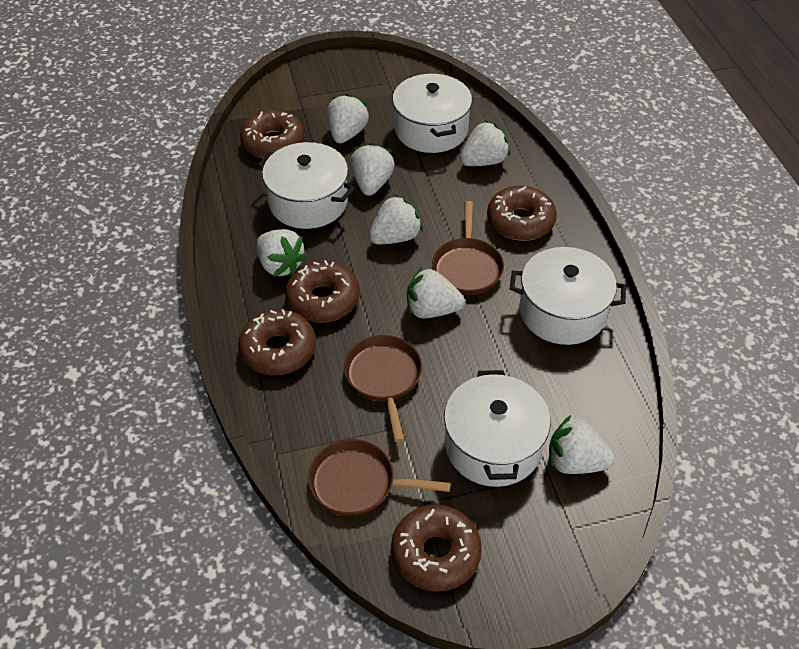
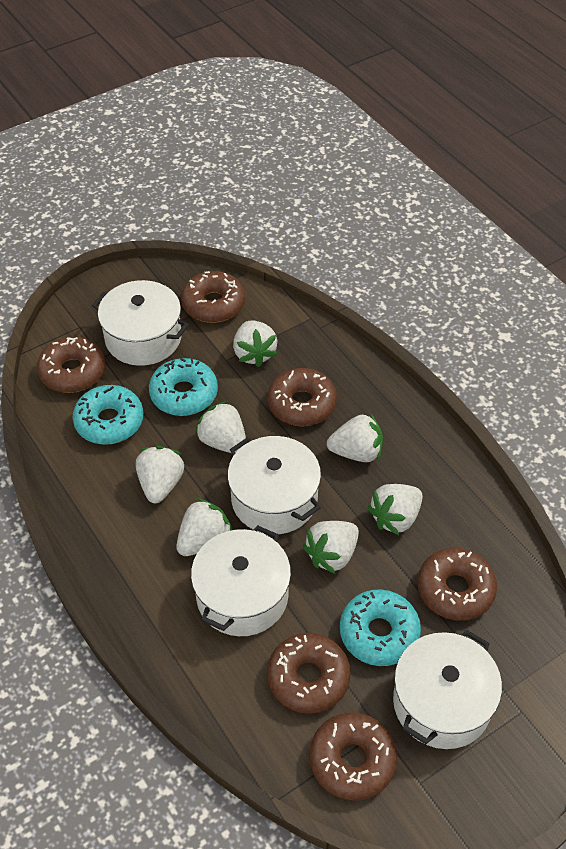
brown donut: [238,309,316,375] [240,110,304,158] [285,260,360,323] [391,505,482,592] [487,186,557,241] = 5 -> [37,337,106,393] [181,271,245,323] [267,368,337,426] [267,633,351,714] [310,712,397,801] [418,548,497,621] = 6
brown pan: [308,439,451,516] [344,335,422,442] [432,201,504,295] = 3 -> none = 0
turquoise donut: none = 0 -> [73,385,143,445] [149,358,218,416] [340,589,421,666] = 3

